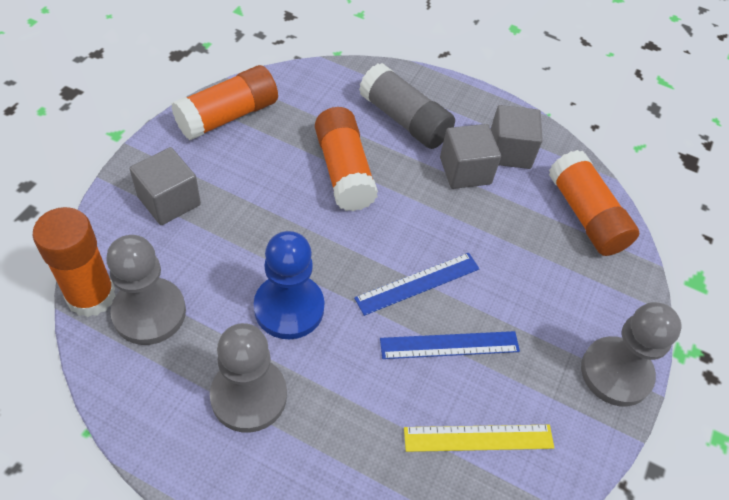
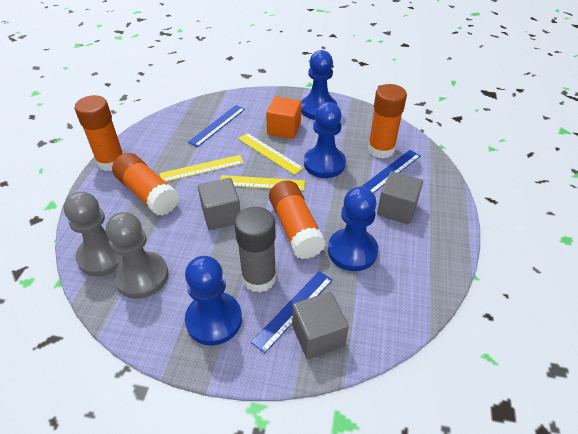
blue pawn: [254,231,324,339] = 1 -> [185,256,242,346] [301,50,337,120] [304,102,346,178] [328,187,378,271] = 4
blue ruler: [354,253,480,316] [380,331,520,359] = 2 -> [188,105,245,147] [251,271,332,353] [361,150,421,193] = 3
grey pawn: [106,235,186,345] [210,323,287,433] [581,302,682,407] = 3 -> [64,191,123,277] [106,212,168,299] = 2
orange cube: none = 0 -> [266,97,301,139] = 1
yellow ruler: [404,425,554,452] = 1 -> [160,155,244,182] [220,175,305,191] [238,133,303,175] = 3

